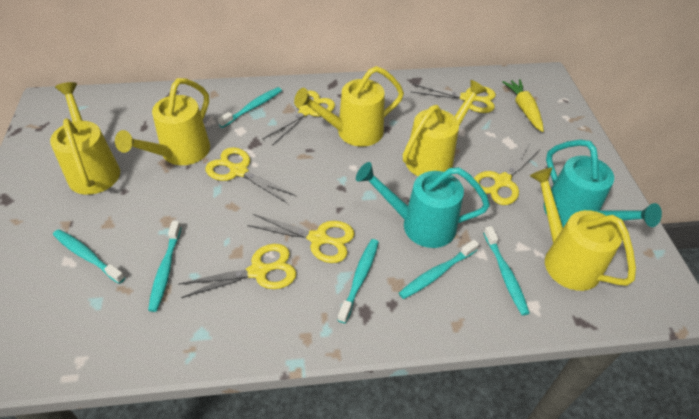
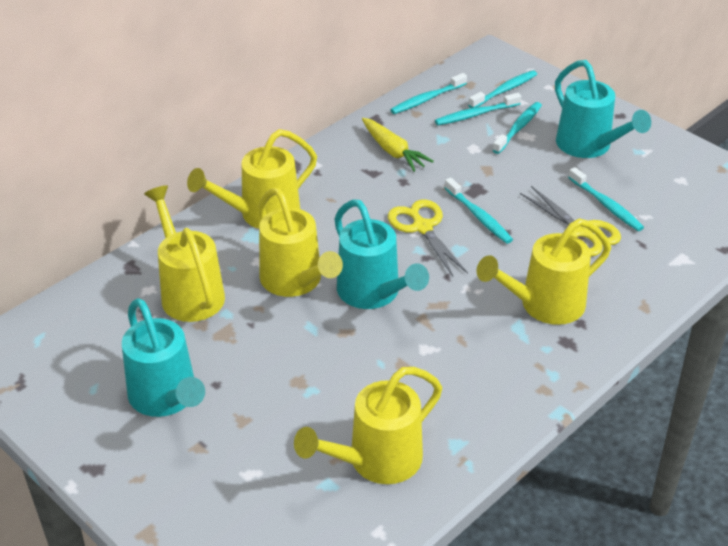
turquoise watering can: [356,162,490,248] [544,140,662,227] = 2 -> [122,298,205,417] [335,199,429,309] [555,60,651,158] = 3
yellow scissors: [178,244,296,298] [205,147,296,203] [247,214,354,263] [262,90,335,146] [411,84,496,113] [474,145,541,205] = 6 -> [388,200,468,276] [520,186,621,256] = 2

